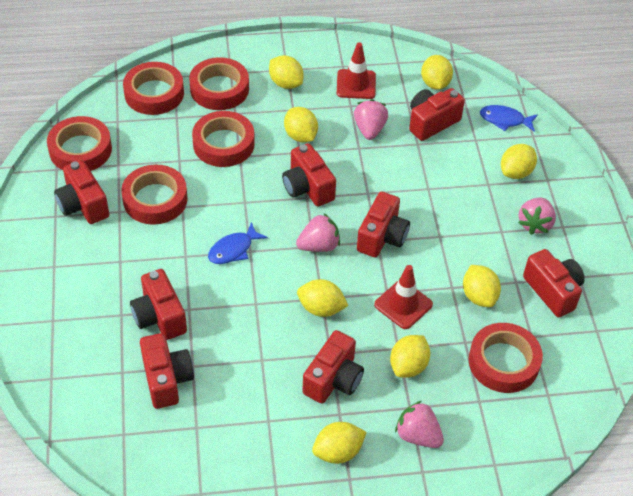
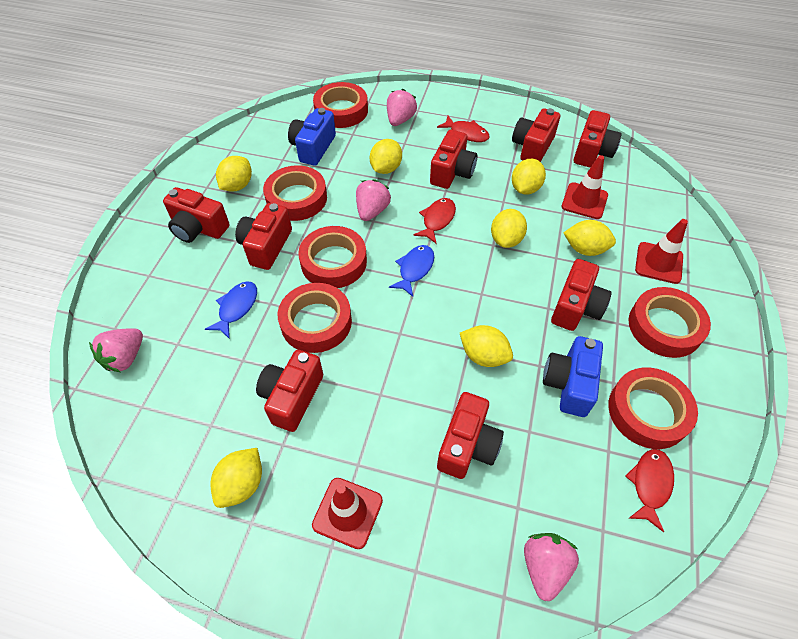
blue camera: none = 0 -> [288,108,336,166] [543,336,603,417] = 2
red fish: none = 0 -> [413,198,456,243] [437,116,490,142] [625,449,674,532] = 3
red traffic cone: [337,42,376,99] [374,265,433,329] = 2 -> [312,478,383,549] [562,155,608,219] [635,219,688,284] = 3
yellow lemon: [269,55,304,89] [284,107,318,142] [297,279,348,317] [312,422,367,464] [390,335,430,378] [421,55,453,90] [463,265,501,307] [501,144,537,179] = 8 -> [210,448,262,508] [216,156,252,192] [370,139,402,174] [460,325,513,367] [491,209,527,248] [512,159,546,195] [564,220,616,256] = 7

